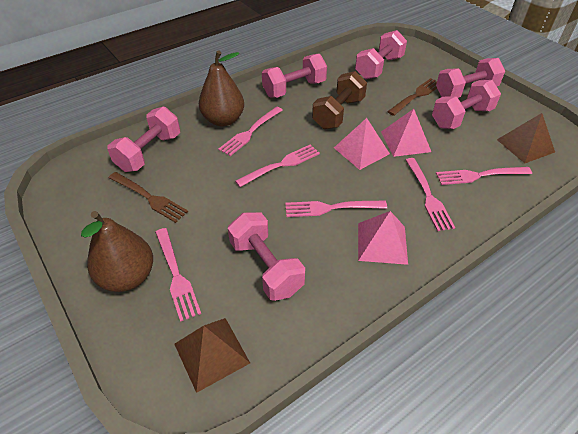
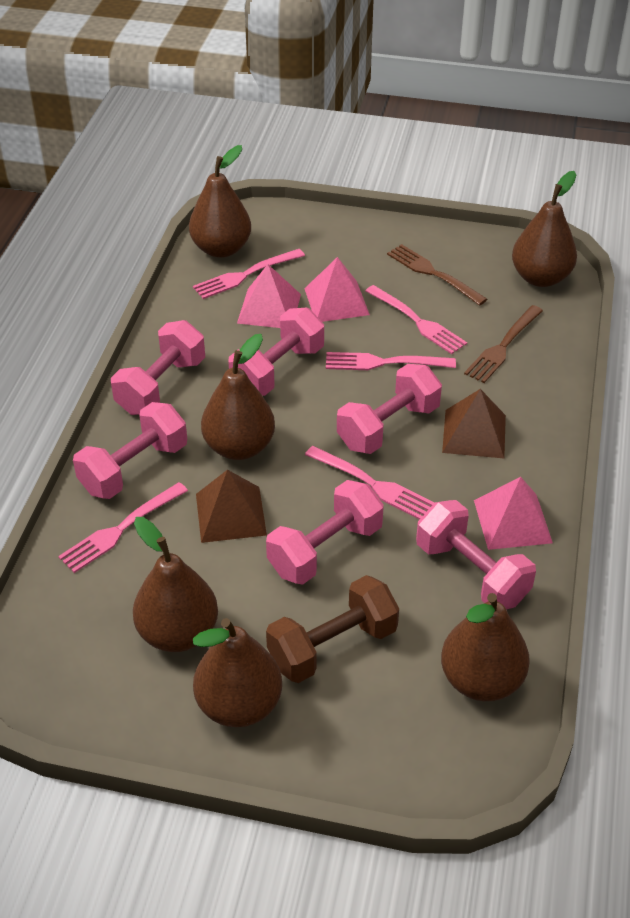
brown pear: [81,211,153,292] [199,51,244,126] = 2 -> [133,517,218,652] [189,145,251,258] [193,618,282,727] [201,334,275,460] [441,593,530,701] [512,171,577,287] = 6
pink fork: [155,228,201,322] [218,107,283,156] [235,144,320,187] [285,201,387,217] [406,158,455,231] [436,167,532,185] = 6 -> [58,482,188,573] [193,249,305,299] [305,446,434,520] [326,352,456,370] [366,285,467,354] = 5

